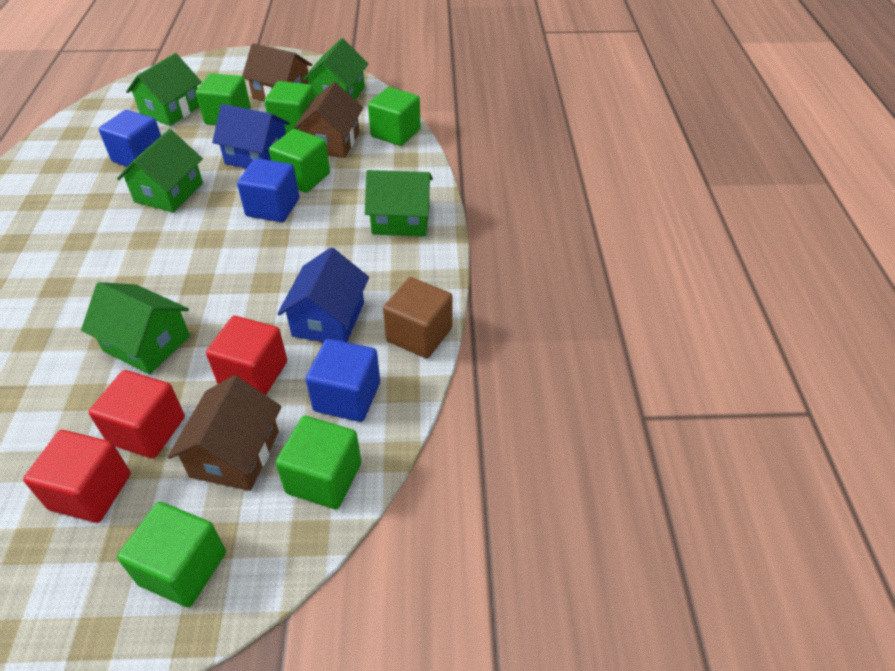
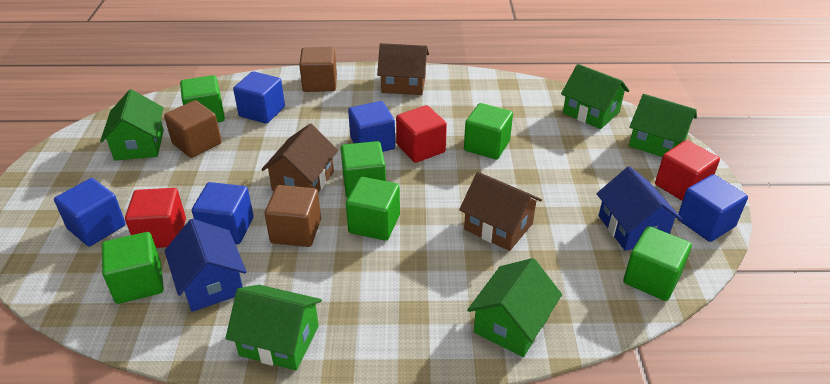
blue cube: [99,110,161,167] [237,158,299,222] [306,339,380,422] = 3 -> [54,178,126,246] [192,182,253,244] [233,71,285,124] [348,101,395,152] [678,174,748,242] = 5
brown cube: [383,277,453,358] = 1 -> [164,100,222,158] [264,185,321,247] [299,47,337,92] = 3

